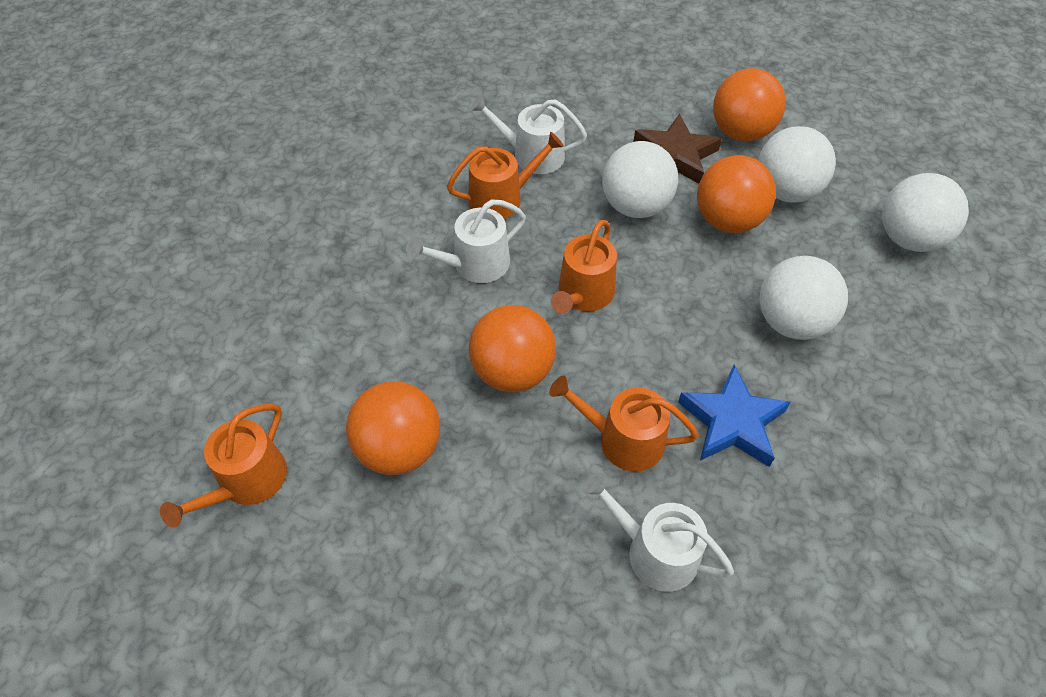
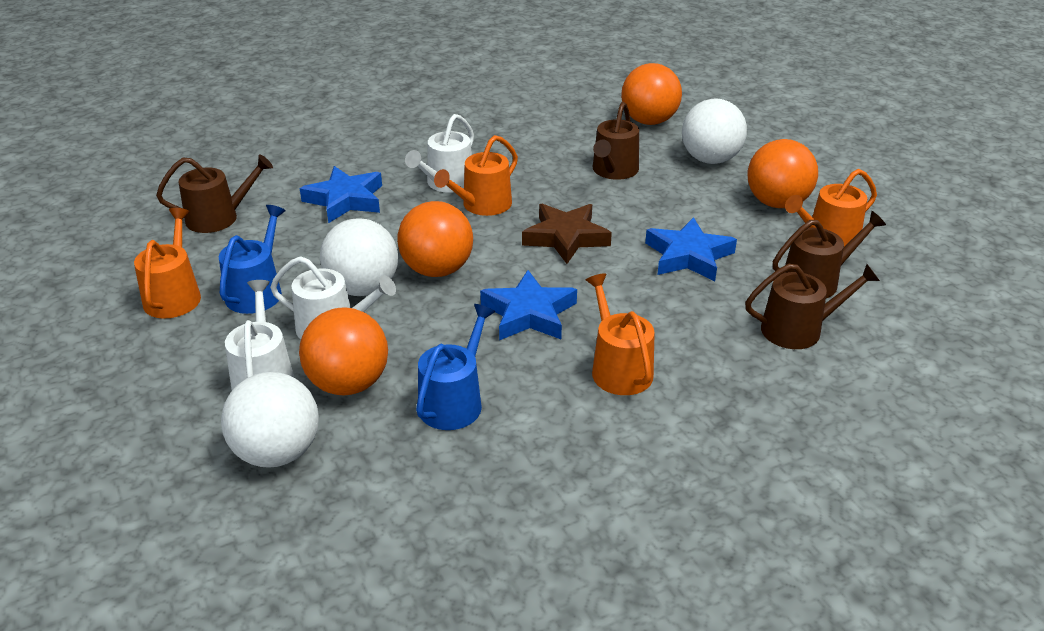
blue star: [678,365,791,467] = 1 -> [300,166,382,223] [480,270,577,340] [645,217,737,281] = 3
blue watering can: none = 0 -> [219,205,286,314] [416,304,495,430] = 2
brown watering can: none = 0 -> [156,154,273,233] [593,102,639,180] [745,264,880,349] [773,211,886,298] = 4
white ball: [602,141,678,218] [758,126,836,203] [759,256,848,340] [882,173,969,252] = 4 -> [221,372,319,468] [320,218,398,296] [682,99,747,164] = 3

